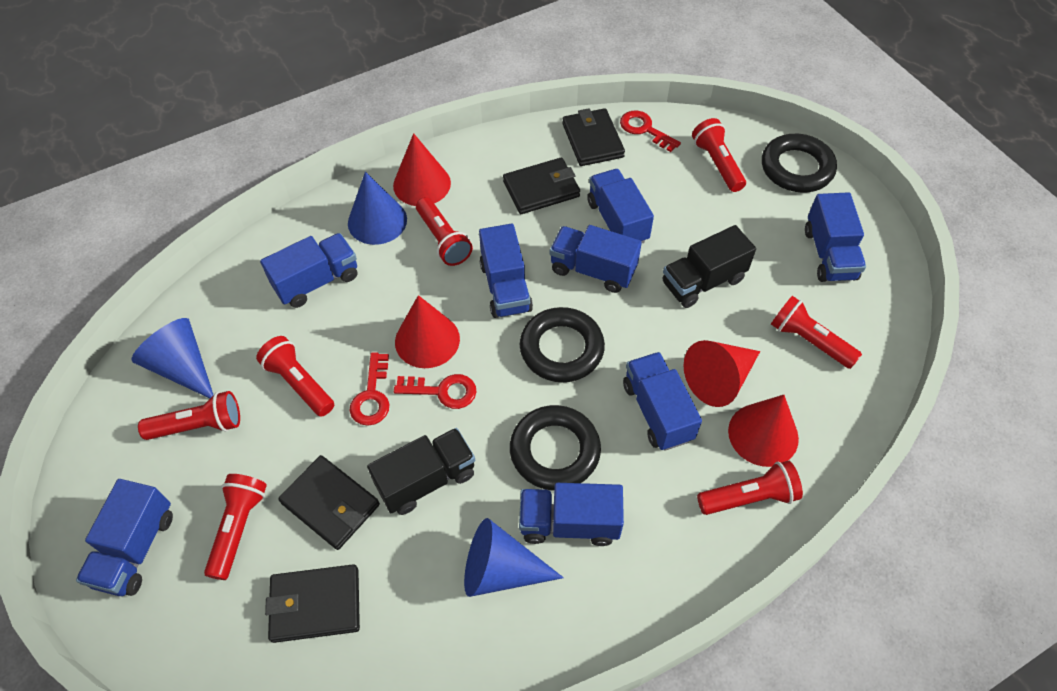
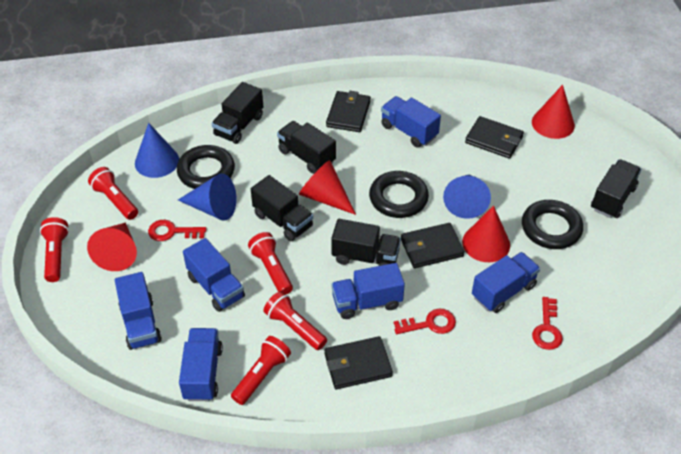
black truck: [367,428,475,515] [663,225,756,308] = 2 -> [212,82,263,144] [251,175,313,241] [277,121,336,174] [331,219,401,266] [591,159,641,218] = 5
blue truck: [76,479,173,596] [260,233,357,308] [479,224,533,318] [519,483,624,546] [550,225,642,293] [587,169,654,243] [623,352,702,451] [805,192,866,282] = 8 -> [115,272,162,350] [179,328,223,401] [183,238,245,312] [331,263,405,319] [381,96,441,148] [472,252,540,313] = 6
red flashlight: [138,391,240,440] [204,474,267,580] [256,336,334,417] [416,197,473,266] [692,118,746,192] [697,461,803,515] [771,296,862,369] = 7 -> [40,217,69,282] [88,167,138,220] [231,336,291,405] [248,232,293,294] [263,291,327,350] = 5

